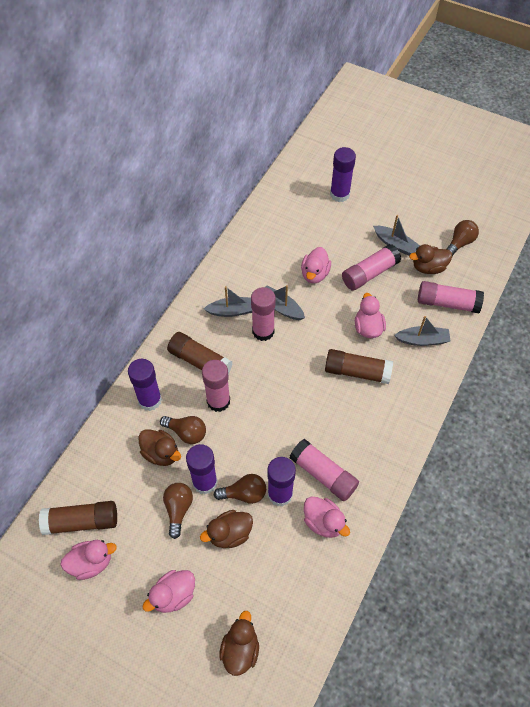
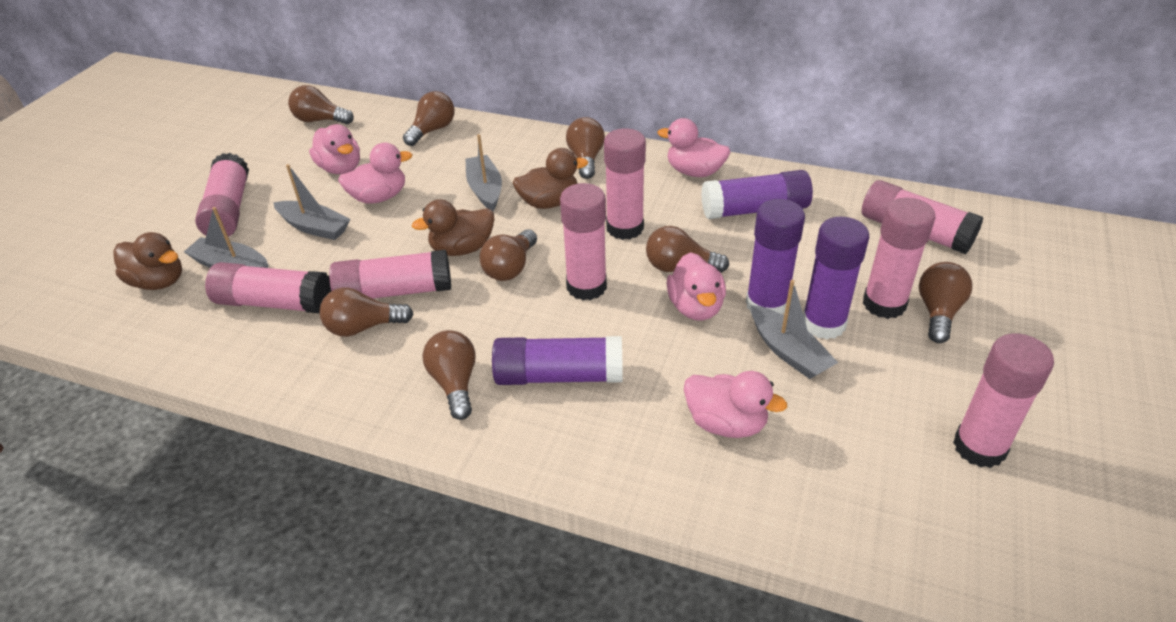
brown duck: [138,430,181,466] [200,510,253,548] [219,611,259,676] [409,244,452,274] = 4 -> [113,232,182,290] [412,199,494,256] [513,148,588,209] = 3
brown glue stick: [39,501,117,535] [167,332,233,374] [325,349,393,384] = 3 -> none = 0
brown light bulb: [160,416,206,444] [163,483,193,539] [214,474,266,504] [447,220,479,256] = 4 -> [288,85,354,124] [319,288,413,337] [403,91,454,146] [422,330,476,420] [479,229,537,281] [566,117,605,179] [646,226,729,273] [919,262,972,343] = 8
pink glue stick: [202,360,230,412] [251,287,276,341] [289,439,359,501] [342,244,401,291] [418,281,484,313] = 5 -> [195,153,249,237] [205,262,331,313] [329,250,451,299] [560,183,607,300] [604,128,646,240] [861,180,983,254] [863,197,936,319] [953,333,1054,468] = 8

